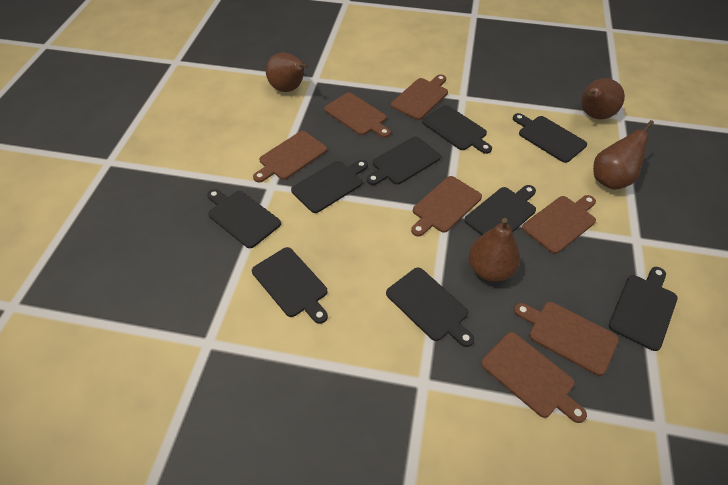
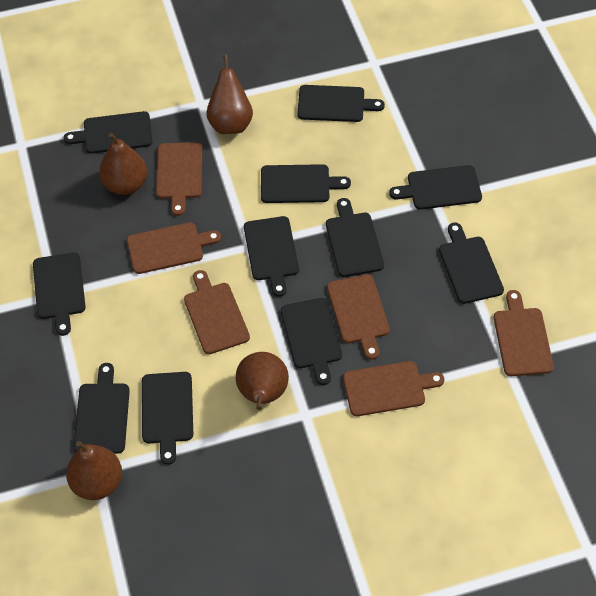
black cutting board: [207,189,281,248] [252,247,328,324] [291,160,368,213] [367,136,441,185] [386,267,474,347] [422,105,492,154] [464,185,536,235] [513,113,587,163] [609,267,678,351] = 9 -> [33,252,86,336] [64,111,153,154] [73,363,130,454] [142,372,193,465] [244,216,299,297] [261,164,351,203] [281,298,342,385] [297,85,385,122] [326,198,384,277] [389,165,482,210] [439,223,504,304] = 11
brown cutting board: [253,131,327,182] [324,93,391,138] [391,74,448,120] [411,176,482,237] [481,332,587,423] [514,302,619,376] [522,195,596,254] = 7 -> [127,222,221,274] [156,142,202,216] [184,270,250,354] [327,274,390,360] [343,361,444,416] [494,290,554,376] = 6

